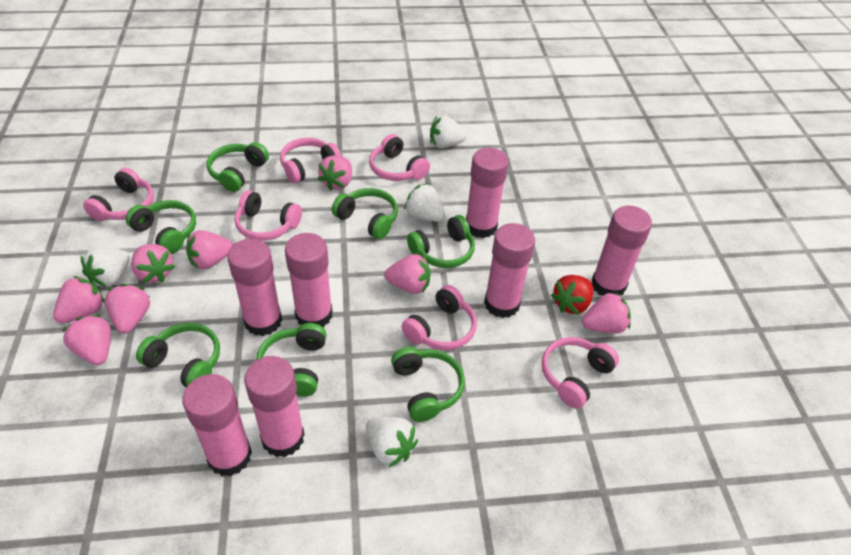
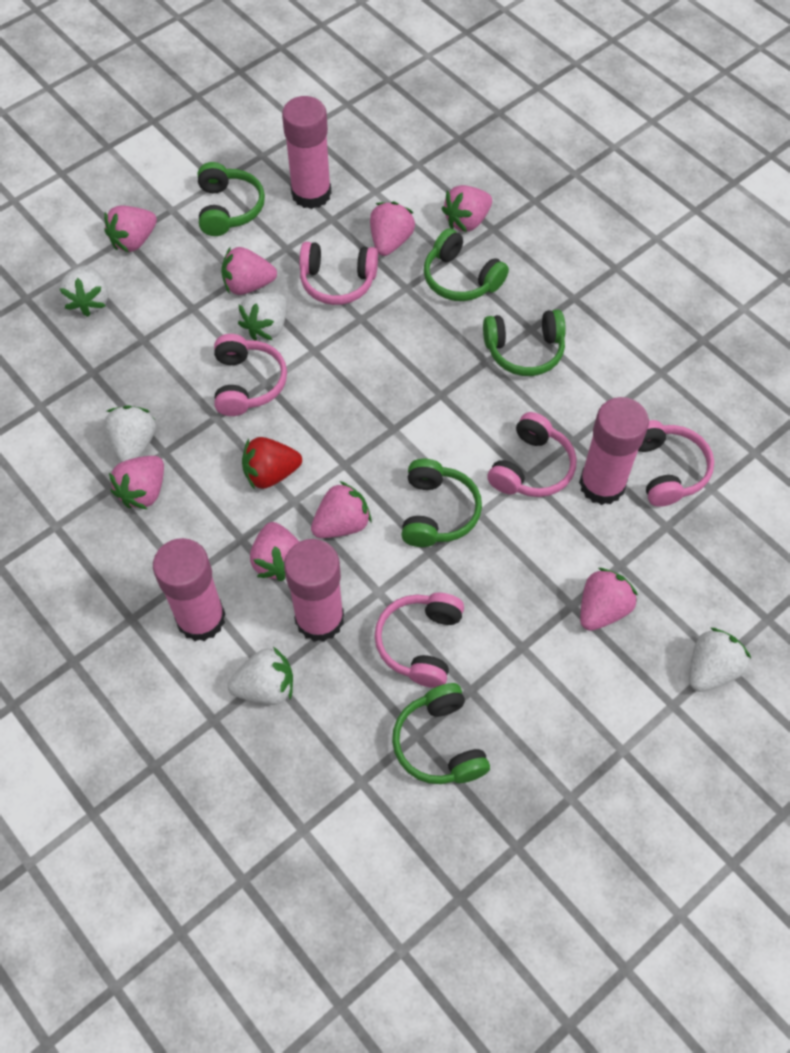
green headphones: [126,200,196,254] [136,323,220,387] [207,142,269,192] [256,323,327,397] [332,188,398,240] [391,347,465,422] [407,215,475,268] = 7 -> [198,162,265,236] [392,683,490,784] [401,459,482,547] [424,228,509,301] [483,310,566,376] = 5
pink glue stick: [182,374,252,476] [227,239,282,336] [244,356,305,457] [285,233,333,327] [466,148,509,238] [484,223,535,318] [592,206,652,295] = 7 -> [153,538,225,641] [282,96,332,209] [284,539,344,642] [579,397,649,505] = 4
pink headphones: [83,168,154,221] [234,190,302,241] [280,138,341,183] [369,134,430,181] [401,285,477,350] [542,337,619,409] = 6 -> [214,334,287,416] [299,242,378,305] [375,593,464,688] [487,412,577,497] [638,420,714,507] = 5
white strawberry: [81,248,130,287] [366,417,418,467] [404,183,445,222] [430,115,467,148] = 4 -> [59,265,108,317] [104,405,156,462] [228,647,293,705] [238,293,287,341] [689,628,751,692] = 5

